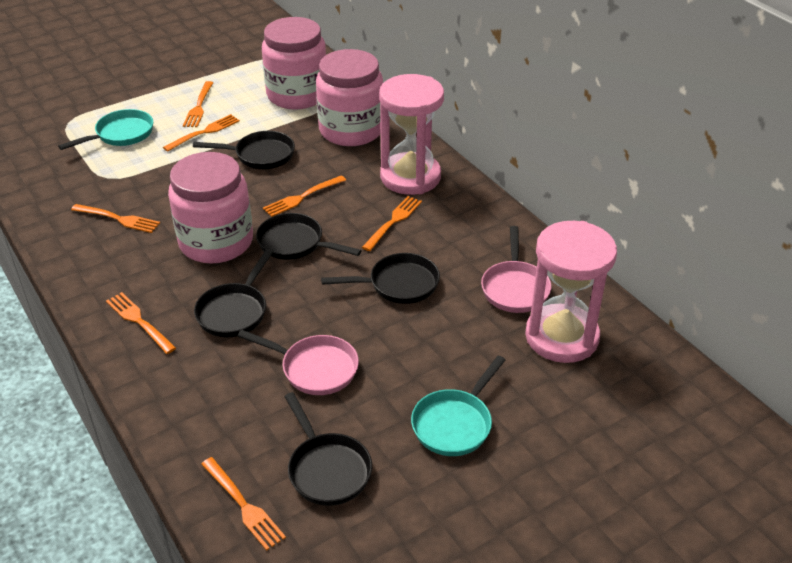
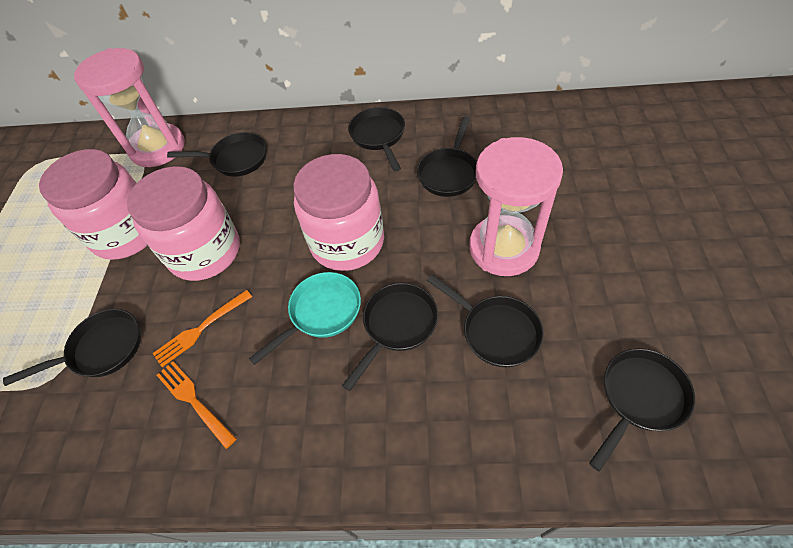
black pan: [193,131,295,169] [194,250,273,338] [256,213,362,260] [284,392,372,506] [321,253,440,304] = 5 -> [3,309,141,386] [167,132,267,177] [342,283,438,391] [348,107,405,172] [417,116,477,197] [427,274,544,367] [589,348,695,472] = 7
orange fork: [71,204,160,233] [106,292,176,354] [163,114,240,152] [183,81,213,127] [201,457,286,551] [263,175,346,217] [362,196,422,251] = 7 -> [152,290,252,367] [157,361,237,449] = 2
pink pan: [238,330,359,395] [481,226,551,313] = 2 -> none = 0
turquoise pan: [58,109,153,150] [411,356,505,456] = 2 -> [249,272,361,365] = 1

